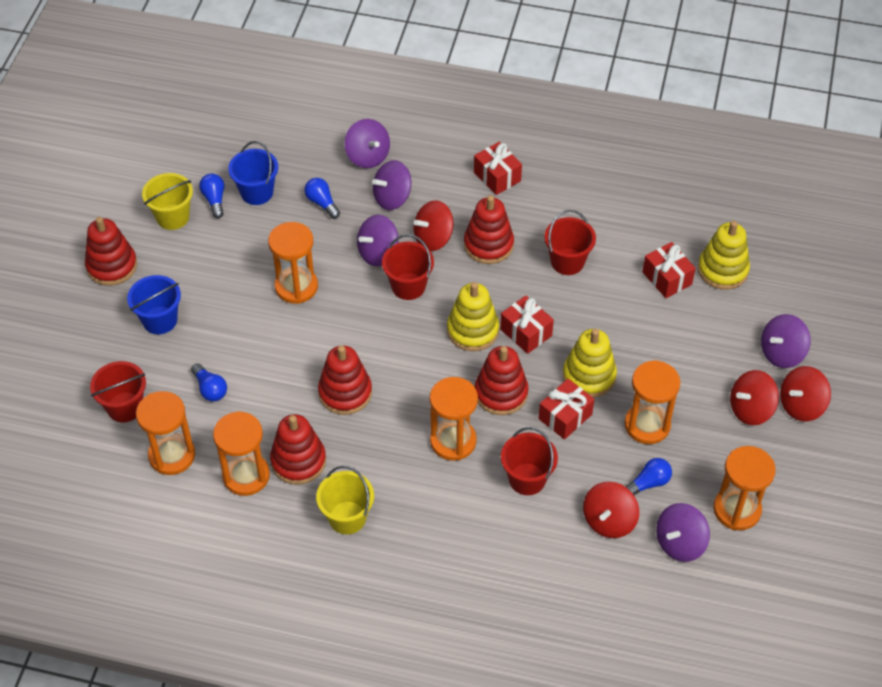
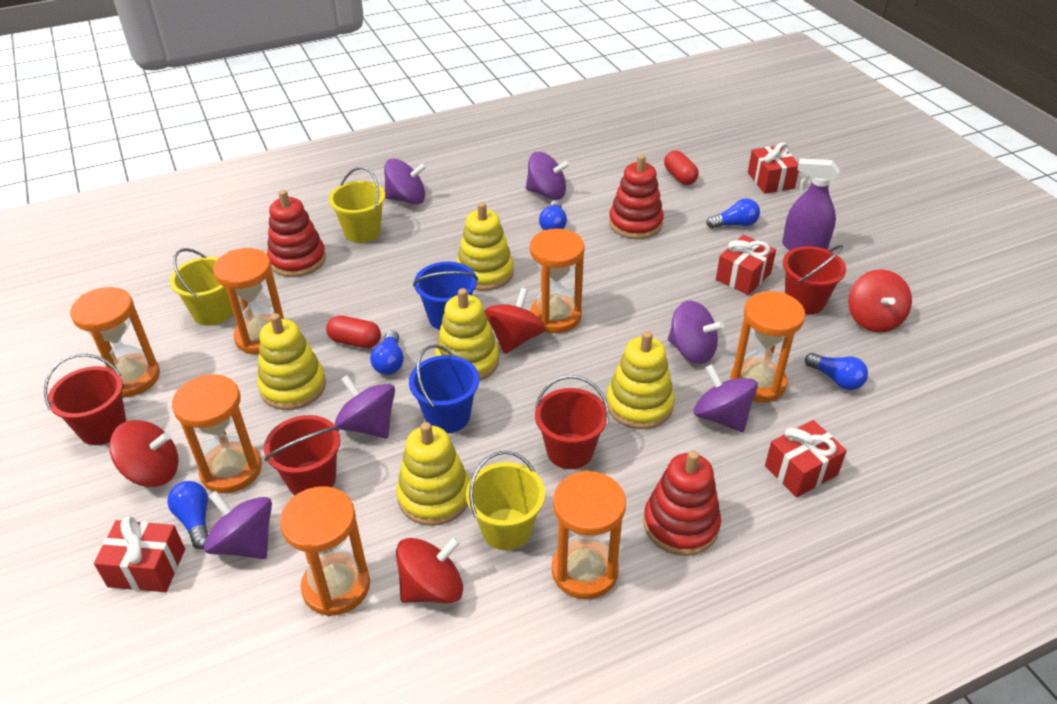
blue light bulb: [191,363,227,401] [199,174,224,218] [304,178,340,219] [626,458,672,495] = 4 -> [167,481,208,549] [370,330,404,375] [539,201,567,230] [707,198,760,229] [805,353,868,390] = 5
orange hourglass: [136,391,195,475] [213,411,270,496] [268,222,318,304] [430,377,478,461] [624,360,680,444] [713,446,776,530] = 6 -> [70,287,160,398] [172,374,262,493] [213,248,284,354] [280,486,370,616] [530,229,585,333] [552,470,626,599] [730,291,805,403] = 7
purple spinning top: [345,119,390,168] [357,215,399,266] [372,160,411,210] [656,503,710,562] [761,314,811,368] = 5 -> [204,491,272,559] [335,375,395,438] [384,159,427,204] [526,152,570,200] [668,300,724,364] [693,364,758,432] = 6
purple spray bottle: none = 0 -> [782,158,839,250] = 1
red capsule: none = 0 -> [326,315,381,348] [664,151,699,185] = 2
red stacking toy: [85,217,137,286] [270,414,326,485] [318,345,372,415] [464,195,514,264] [475,346,529,415] = 5 -> [267,190,326,277] [609,154,664,239] [643,450,721,556] = 3
yellow bucket: [142,173,193,230] [316,466,374,534] = 2 -> [170,248,233,326] [329,167,385,243] [466,451,545,550] = 3
yellow stacking toy: [447,282,499,351] [563,329,617,398] [698,221,750,290] = 3 -> [257,313,326,410] [397,422,470,526] [435,288,499,381] [457,202,514,291] [606,331,674,429] = 5

